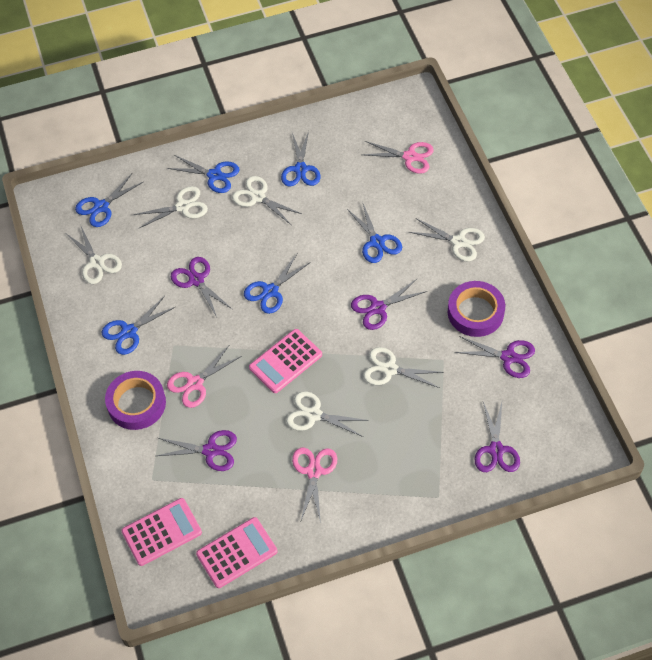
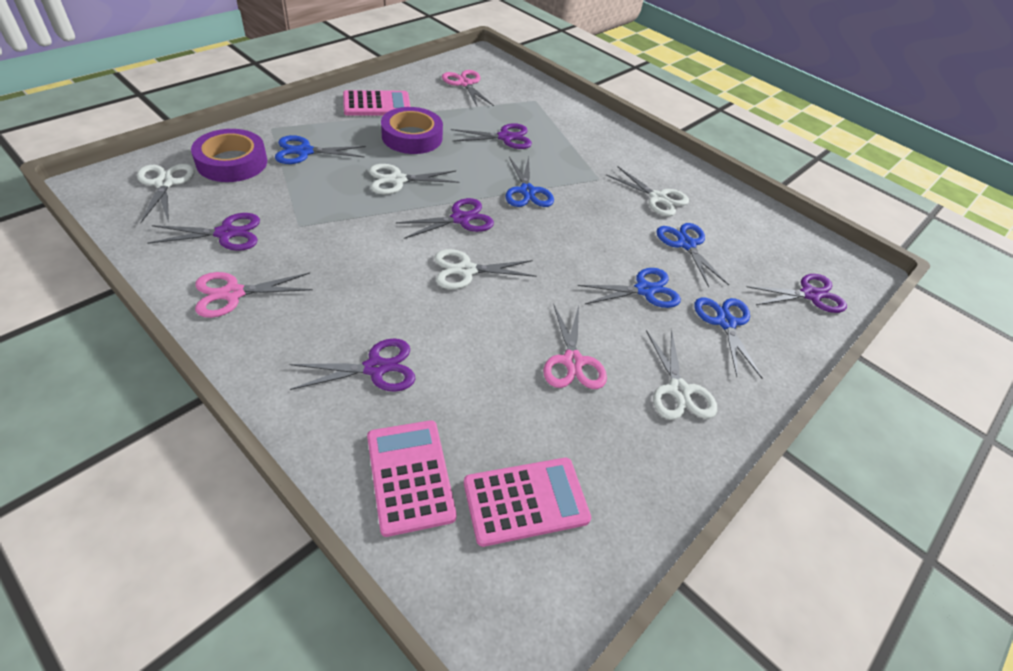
blue scissors: [75,174,143,227] [102,296,175,355] [167,155,239,193] [244,254,311,314] [281,131,321,186] [347,201,402,263] = 6 -> [275,135,366,164] [505,157,554,207] [577,268,681,308] [656,223,729,287] [694,297,762,378] = 5
white scissors: [65,224,122,284] [133,186,208,228] [232,176,302,225] [286,391,369,437] [363,347,444,388] [409,218,485,262] = 6 -> [137,164,195,223] [369,164,459,195] [435,249,537,289] [606,167,689,216] [646,329,717,420] = 5

